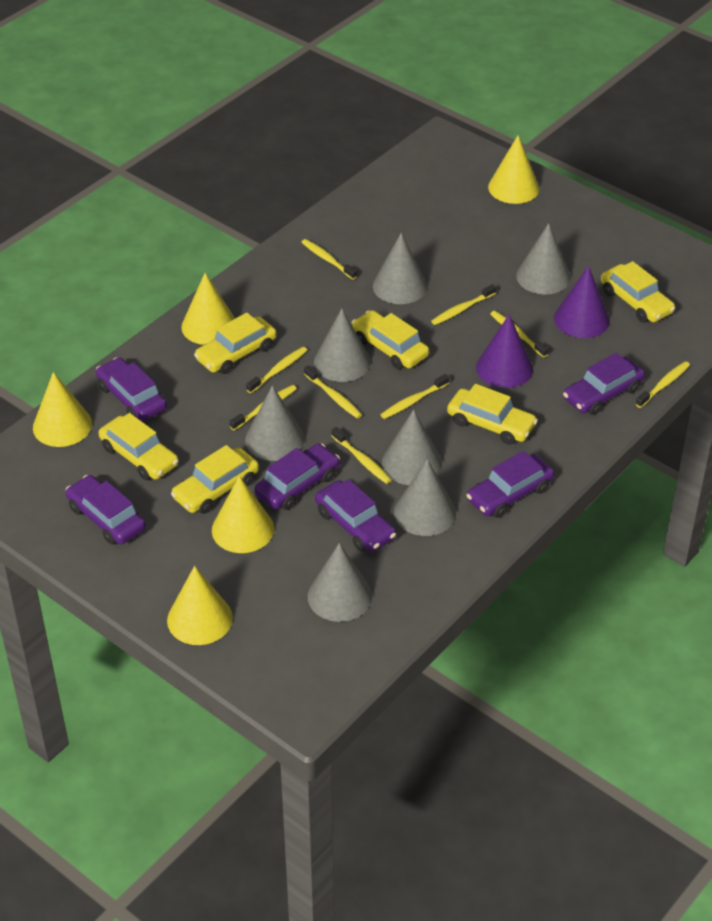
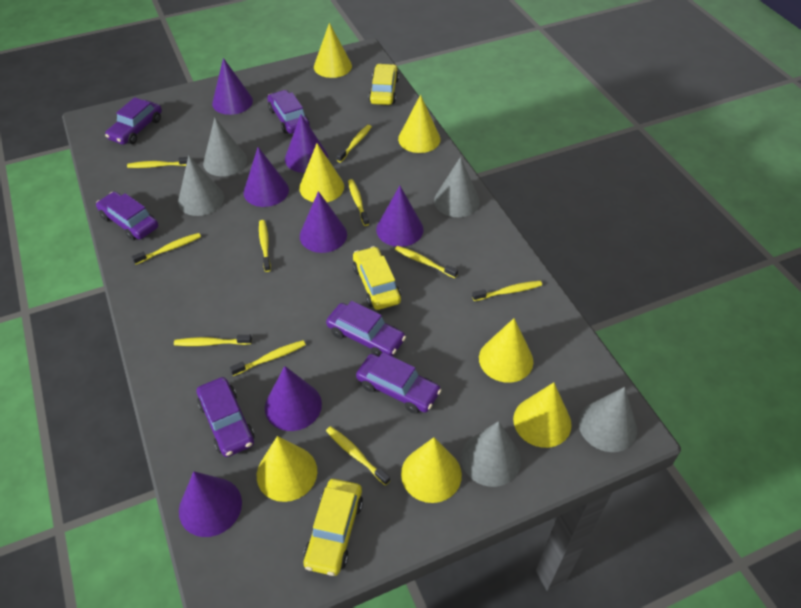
grey cone: [245,385,305,461] [308,543,372,622] [314,309,371,382] [373,233,427,304] [382,409,442,485] [394,459,456,536] [516,223,571,294] = 7 -> [178,155,224,216] [203,117,247,176] [434,157,480,217] [461,421,521,487] [578,387,637,452] = 5
purple cone: [476,314,533,388] [554,266,610,338] = 2 -> [179,471,242,537] [212,58,253,115] [244,147,289,207] [265,366,322,431] [285,114,328,173] [300,191,347,253] [376,186,424,247] = 7
yellow car: [98,413,179,480] [171,445,259,514] [194,313,277,374] [352,310,429,369] [447,384,538,445] [601,261,675,322] = 6 -> [304,479,363,576] [353,246,401,310] [369,64,399,105] = 3
yellow cone: [33,372,92,447] [167,566,233,645] [181,273,235,345] [212,476,274,553] [488,135,539,204] = 5 -> [257,436,317,502] [299,143,344,202] [314,23,352,78] [398,95,441,153] [401,437,462,503] [479,318,533,383] [513,382,572,448] = 7
yellow toothbrush: [229,385,297,430] [246,347,307,393] [302,239,357,280] [304,365,362,419] [332,427,392,484] [380,374,449,419] [431,284,496,325] [490,311,549,358] [636,361,690,408] = 9 -> [127,157,188,168] [132,233,201,265] [174,335,252,346] [229,340,306,376] [259,220,271,272] [326,426,390,486] [337,125,372,162] [348,179,369,226] [395,246,458,278] [472,281,542,301] = 10

